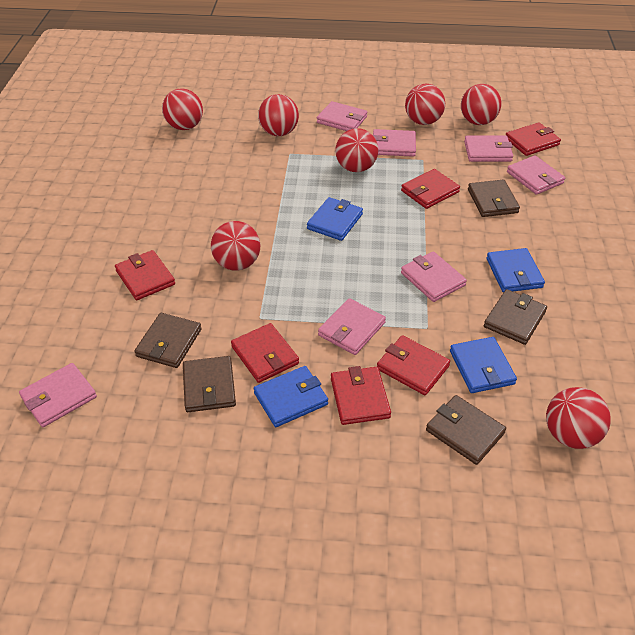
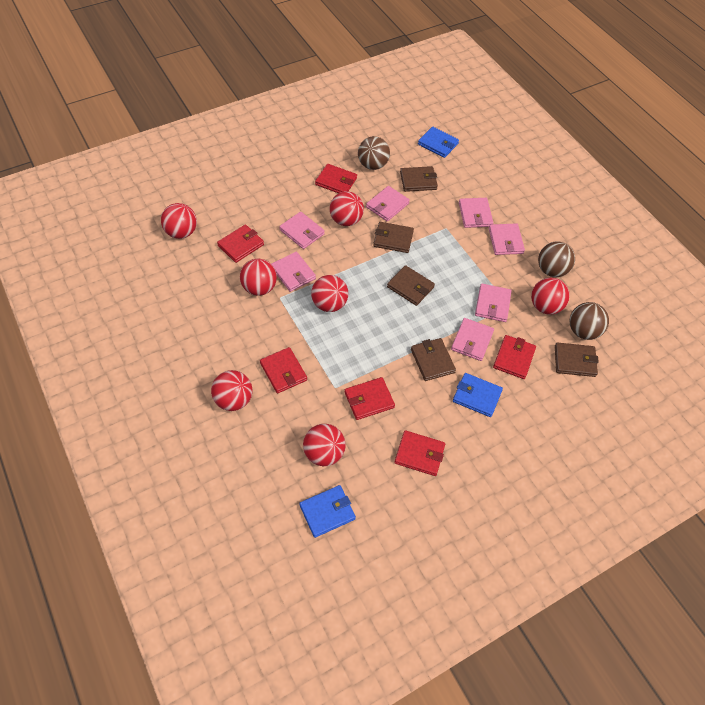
blue wallet: [254,366,328,427] [307,197,363,241] [450,337,517,393] [486,248,545,293] = 4 -> [299,485,356,538] [418,127,459,158] [453,373,503,417] = 3
brown ball: none = 0 -> [358,136,390,170] [538,242,575,277] [570,302,609,340] = 3

